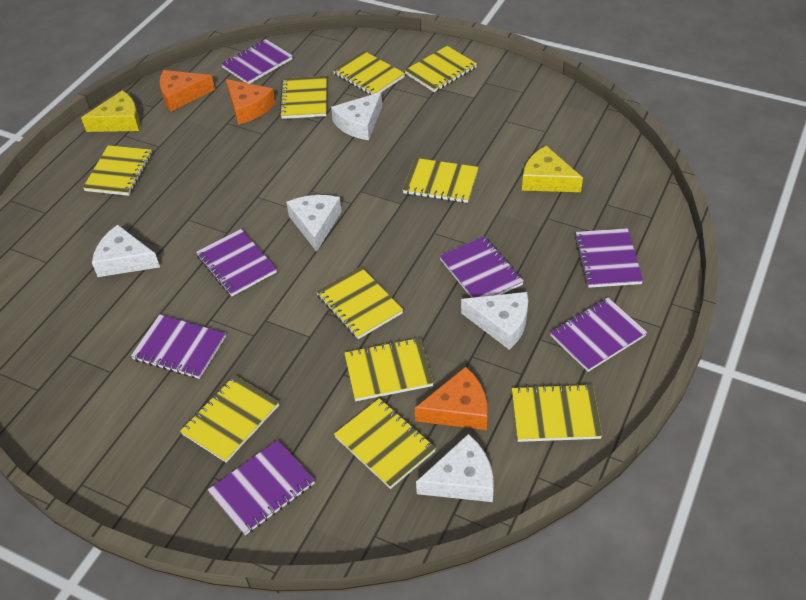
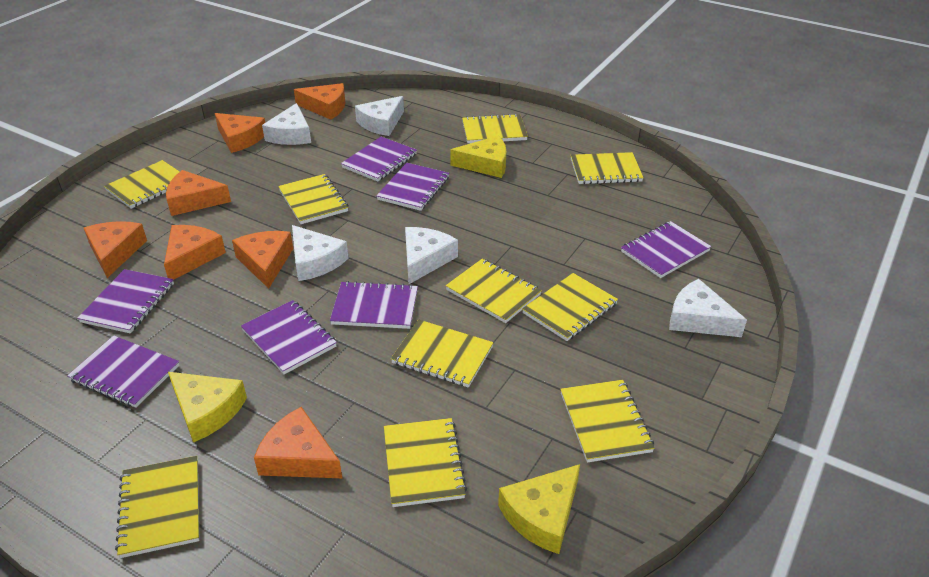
orange cheese: [159,70,215,112] [226,79,276,125] [415,366,488,430] = 3 -> [84,221,147,278] [164,225,226,279] [166,170,231,216] [215,113,265,153] [232,231,293,289] [254,407,342,478] [294,83,345,120] = 7
yellow cheese: [81,90,140,132] [522,146,583,192] = 2 -> [168,372,247,443] [450,136,506,178] [498,464,580,554] = 3

